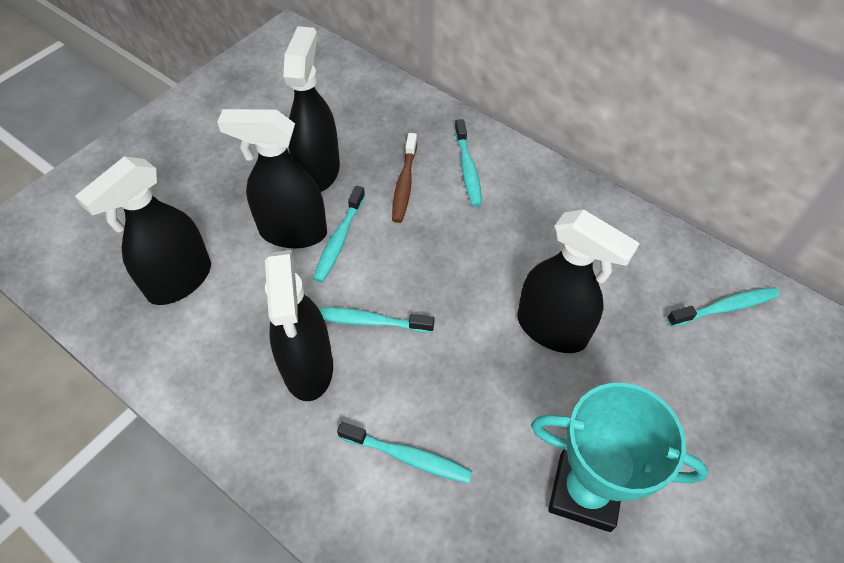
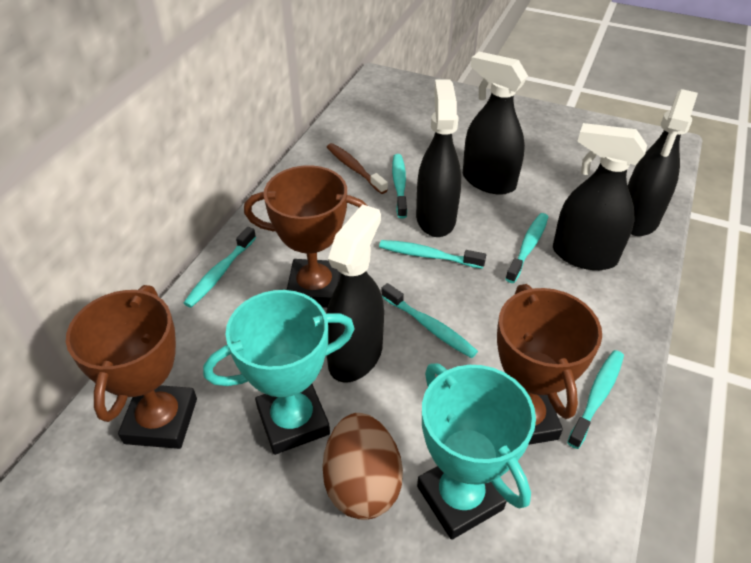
brown egg: none = 0 -> [322,413,403,520] = 1
brown trophy: none = 0 -> [66,285,197,449] [244,165,368,308] [497,284,602,445] = 3
turquoise toothbrush: [313,186,365,282] [318,307,435,333] [337,422,472,484] [455,119,482,207] [667,287,780,327] = 5 -> [184,227,256,308] [379,240,486,269] [381,283,478,358] [392,154,407,219] [505,213,548,283] [567,350,624,449] = 6
turquoise trophy: [531,383,708,532] = 1 -> [203,290,355,455] [417,363,536,540] = 2

